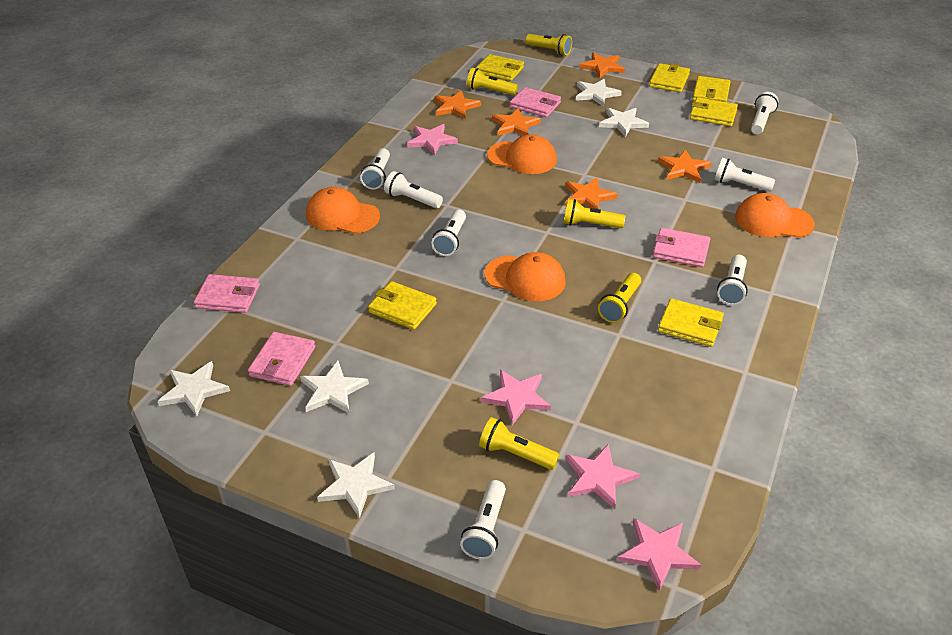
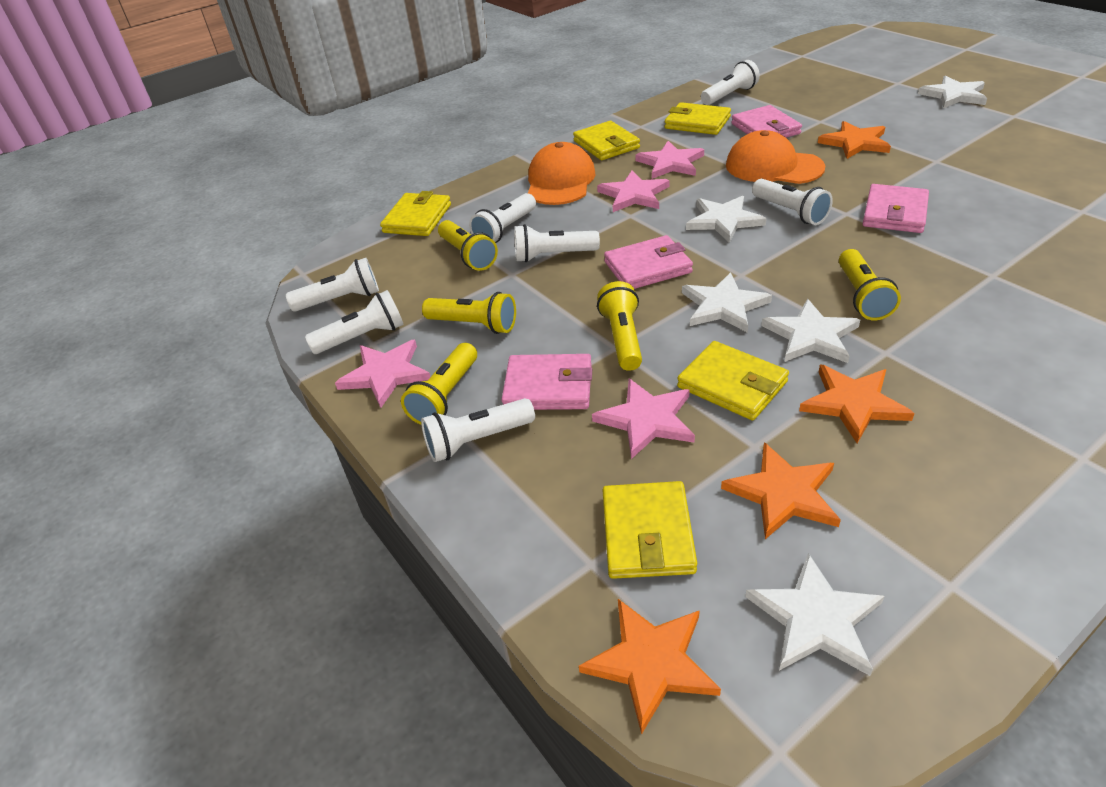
orange cap: [306,187,380,234] [484,252,566,301] [487,135,557,174] [735,193,815,238] = 4 -> [528,142,596,205] [726,130,825,184] = 2
orange star: [435,90,481,119] [492,108,541,136] [565,177,618,209] [579,52,625,79] [658,149,712,183] = 5 -> [579,599,721,734] [721,442,841,539] [799,365,915,443] [818,121,891,159] = 4
yellow wallet: [368,281,437,330] [476,54,524,81] [649,63,690,92] [658,298,724,347] [690,97,738,126] [692,76,731,102] = 6 -> [380,191,451,236] [573,121,640,160] [603,481,697,579] [665,102,731,135] [677,341,789,420] = 5

